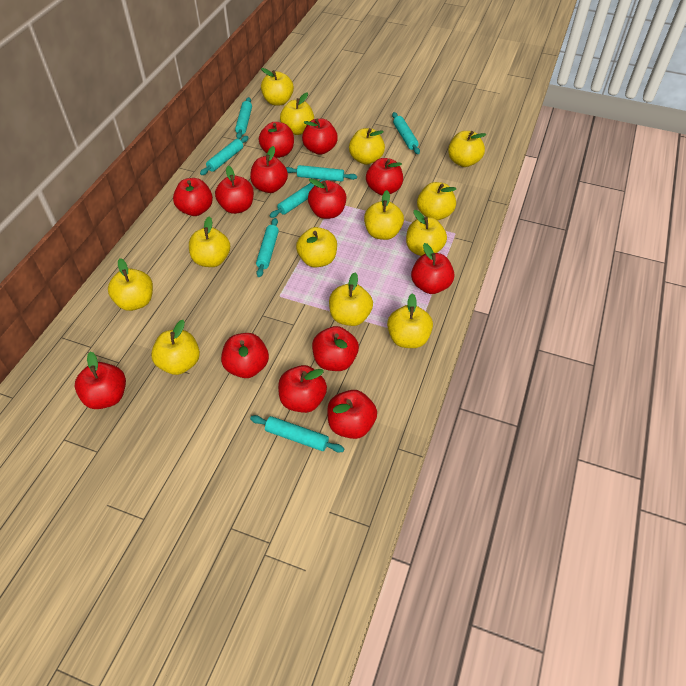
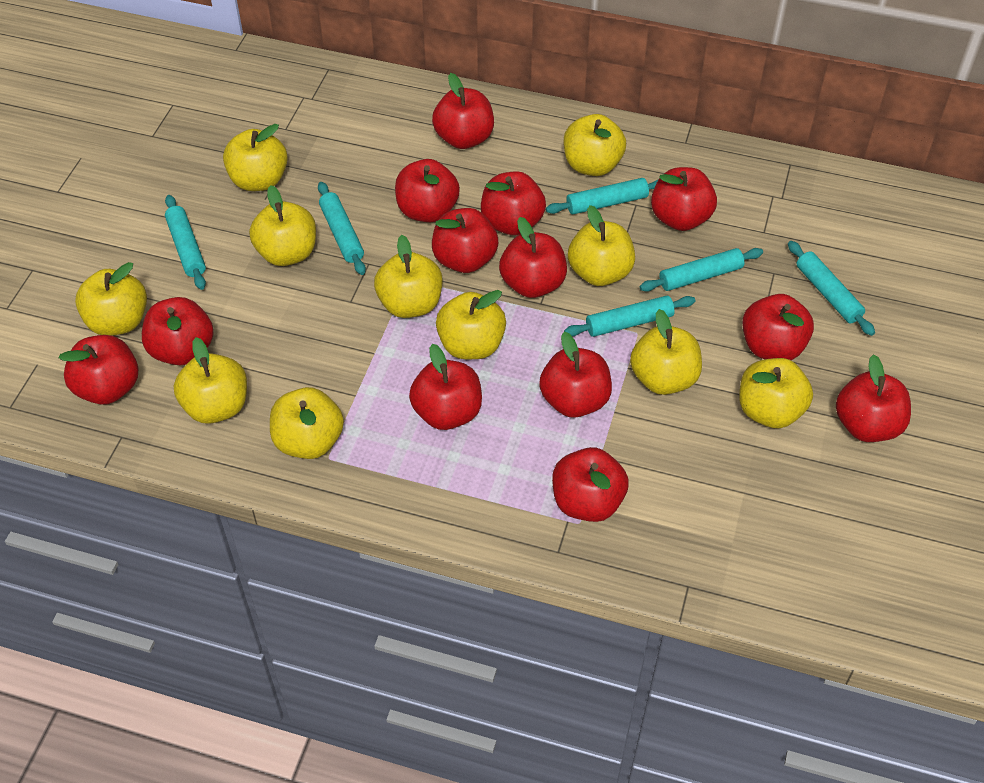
turquoise rolling pin: [200,136,249,175] [235,97,252,139] [250,415,344,453] [256,218,279,277] [270,179,326,218] [286,165,357,182] [392,112,420,154] = 7 -> [165,195,206,290] [318,182,366,275] [546,178,659,214] [564,296,695,337] [640,248,763,292] [788,241,875,336] = 6
yellow apple: [108,258,153,311] [151,320,200,375] [189,216,230,267] [261,68,294,105] [280,92,314,135] [296,227,337,268] [329,272,373,326] [349,128,385,165] [364,190,404,240] [387,293,433,348] [406,210,447,256] [417,182,456,220] [448,131,486,167] = 13 -> [75,262,147,336] [174,337,247,424] [223,124,288,191] [249,185,316,266] [270,387,344,459] [374,235,442,318] [436,290,506,359] [564,114,626,176] [568,205,635,286] [630,309,702,395] [739,358,813,428] = 11

